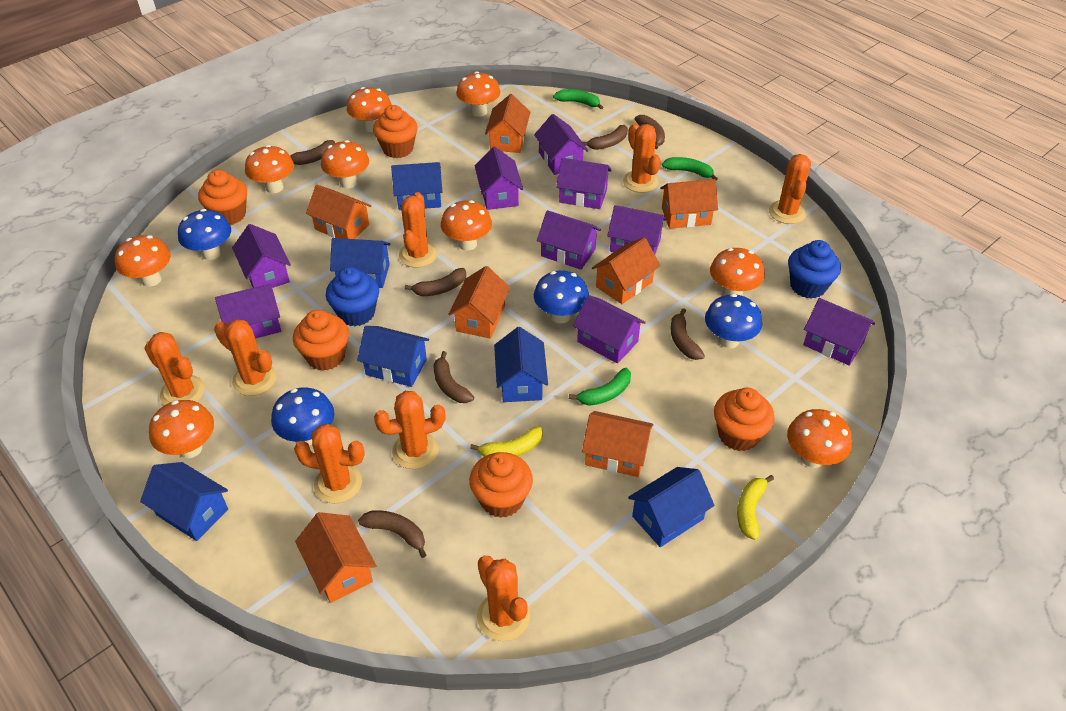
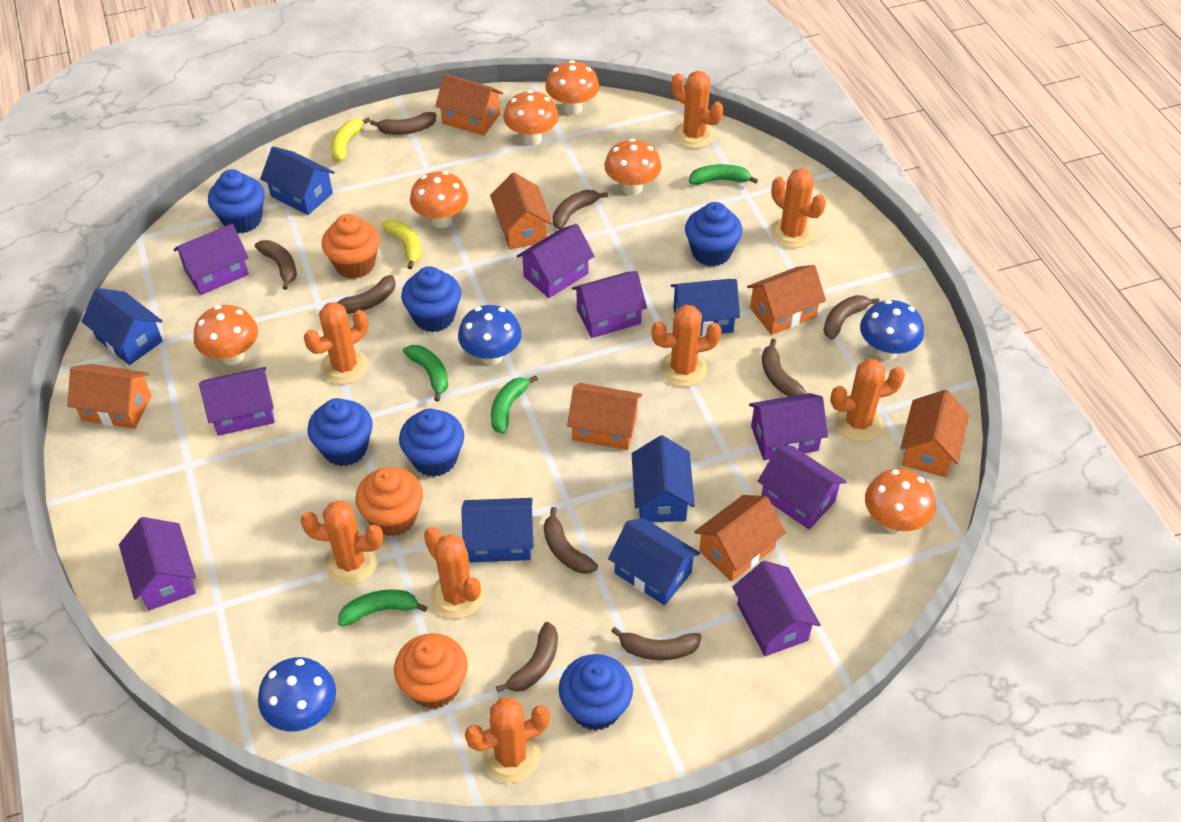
blue cupcake: [326,267,379,326] [788,240,841,299] = 2 -> [208,169,265,233] [307,398,373,466] [399,409,464,477] [401,266,461,332] [559,654,633,731] [685,202,742,267] = 6
blue mushroom: [178,209,231,260] [271,388,334,445] [534,270,589,323] [705,294,762,348] = 4 -> [258,657,336,731] [458,305,522,365] [860,300,924,360] = 3
brown banana: [290,140,335,165] [358,510,426,558] [404,268,466,296] [433,351,474,403] [583,125,628,150] [635,115,665,149] [671,308,705,360] = 7 -> [255,240,297,290] [337,275,396,314] [370,112,436,135] [496,622,558,692] [544,507,598,574] [553,190,608,229] [611,627,702,660] [762,339,807,397] [823,295,879,340] = 9
green banana: [553,89,603,109] [569,368,631,406] [662,157,718,181] = 3 -> [338,589,427,627] [403,345,448,402] [491,375,538,434] [689,164,758,185] = 4
orange cupcake: [198,170,247,225] [293,310,349,371] [373,105,418,158] [469,452,533,518] [714,388,774,451] = 5 -> [322,214,380,279] [355,467,423,537] [394,633,468,709] = 3
orange mushroom: [115,235,171,287] [149,400,214,458] [245,145,294,193] [321,140,369,188] [347,87,392,132] [441,200,492,251] [456,71,500,117] [710,248,765,296] [787,409,852,468] = 9 -> [194,305,258,365] [410,171,468,228] [503,90,559,146] [545,60,599,115] [604,139,661,195] [865,469,936,533] = 6
purple house: [215,284,281,339] [232,224,291,288] [475,147,523,210] [534,114,588,175] [537,210,601,270] [556,158,612,209] [573,295,646,364] [607,205,667,254] [803,298,875,366] = 9 -> [119,517,196,611] [174,224,249,295] [199,367,275,436] [517,224,594,298] [572,271,647,338] [732,561,821,656] [749,393,828,460] [758,446,847,529] = 8

